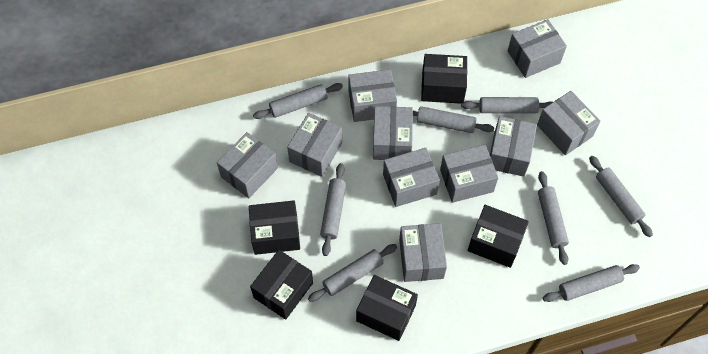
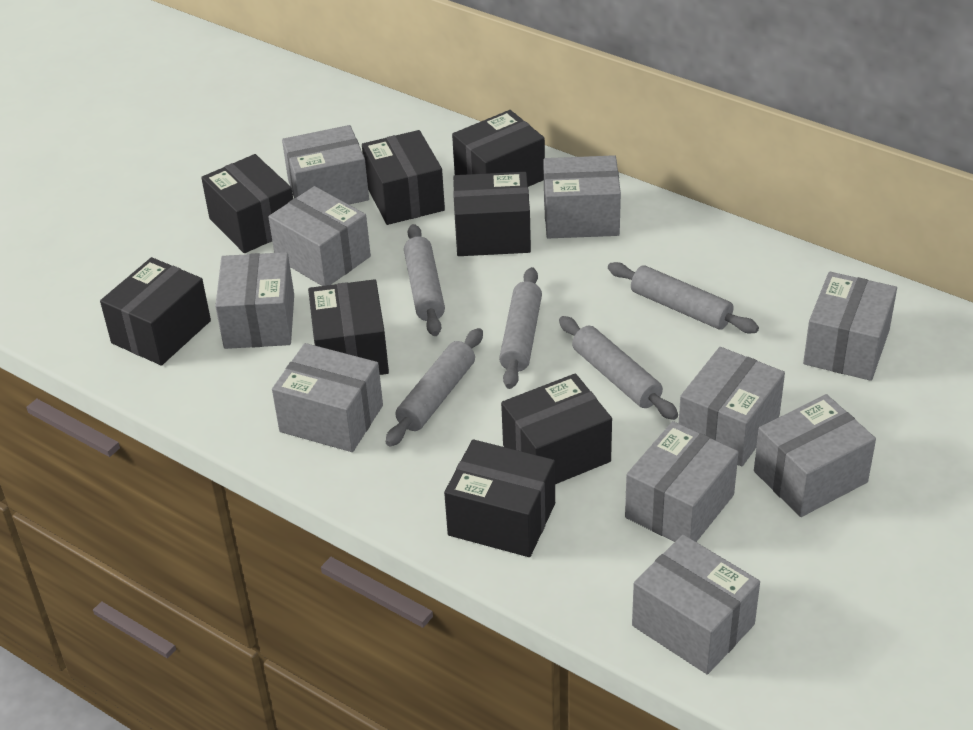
black box: [249,200,300,255] [250,250,313,320] [356,275,418,341] [421,54,467,104] [468,205,529,268] = 5 -> [100,257,211,365] [201,154,293,253] [308,279,389,375] [362,130,445,225] [444,439,555,557] [452,110,545,187] [453,172,531,256] [501,373,612,484] = 8
grey rolling pin: [253,83,343,119] [308,244,397,302] [320,163,346,256] [413,106,494,133] [461,97,553,114] [538,171,569,265] [543,264,640,302] [589,156,653,237] = 8 -> [386,328,483,447] [404,224,445,336] [499,267,542,389] [559,316,678,420] [608,262,759,333] = 5

